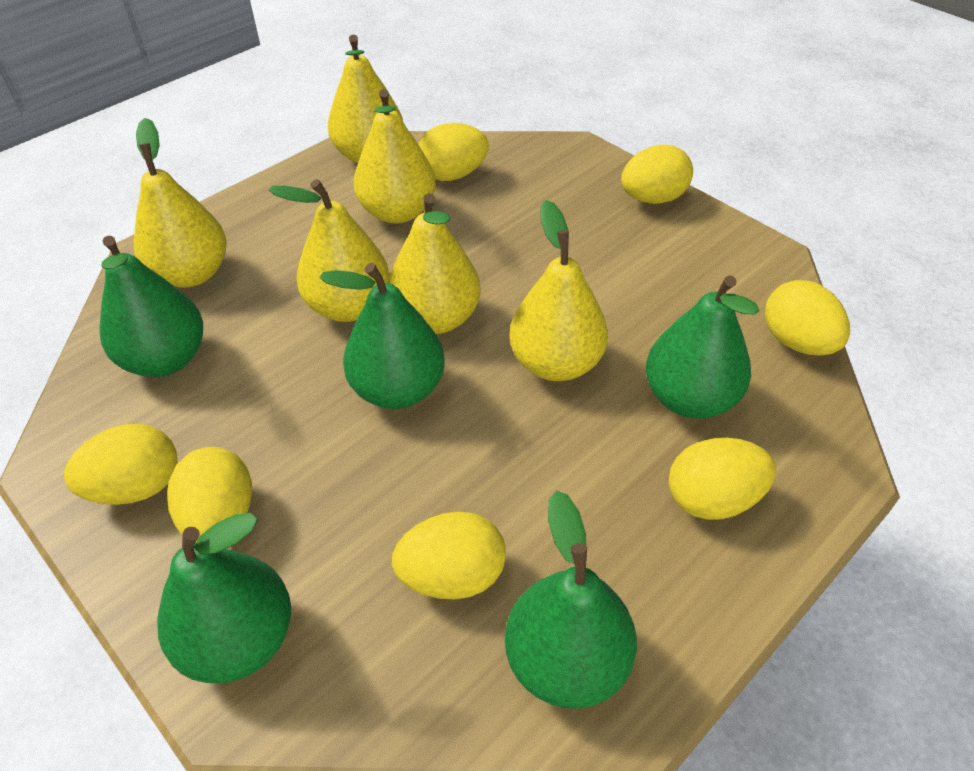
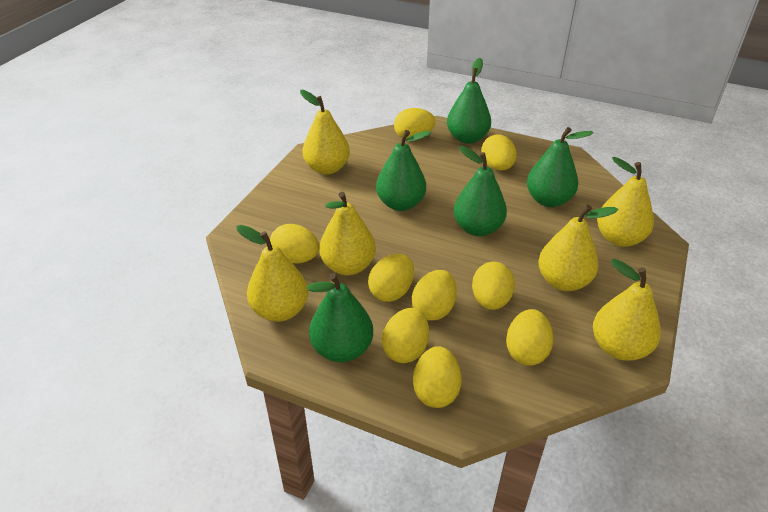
yellow egg: [64,424,178,505] [167,447,252,542] [392,512,506,599] [418,123,489,181] [621,144,693,204] [669,438,776,520] [765,280,850,355] = 7 -> [270,224,319,263] [368,254,414,302] [382,308,429,363] [394,108,435,139] [412,270,457,321] [413,346,462,408] [472,262,515,310] [481,135,517,170] [506,309,553,366] = 9

